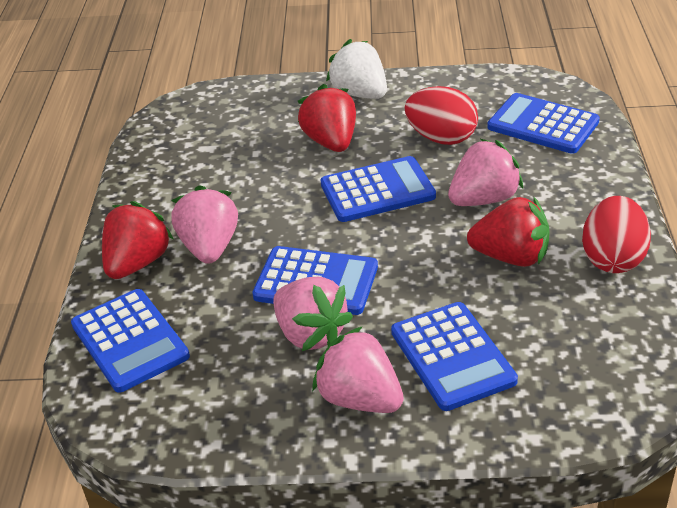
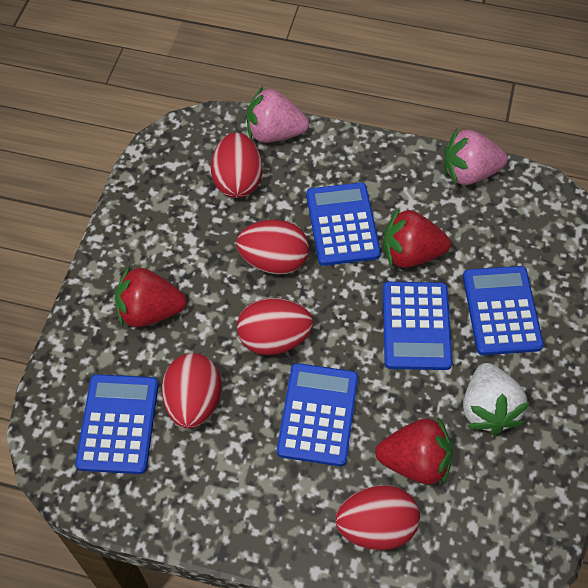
pink strawberry: [171,185,238,264] [273,277,353,351] [312,326,404,413] [448,139,523,206] = 4 -> [247,86,309,143] [444,129,508,185] = 2
red egg: [405,86,478,145] [582,196,651,273] = 2 -> [162,353,222,429] [211,133,263,198] [236,220,309,274] [237,298,313,355] [335,485,420,550] = 5

